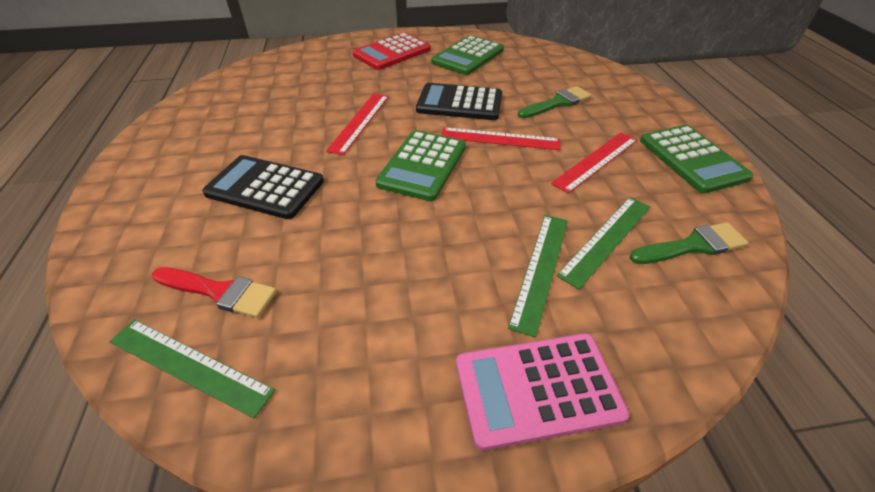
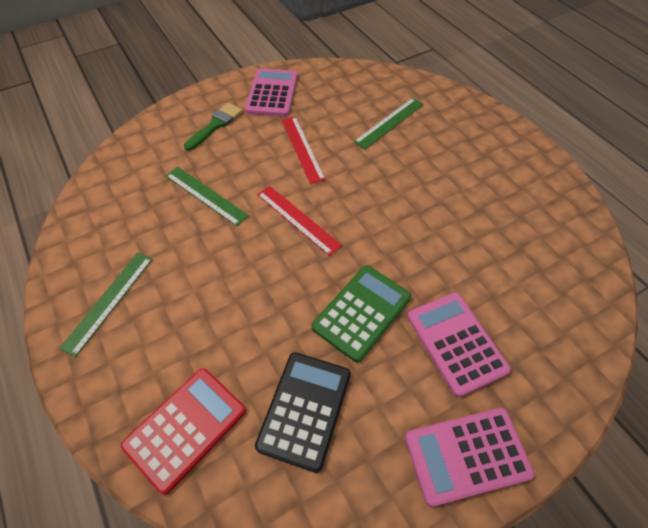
black calculator: [202,155,324,219] [416,83,502,120] = 2 -> [255,352,351,473] = 1
green brush: [518,86,592,118] [630,222,749,264] = 2 -> [184,103,242,151] = 1
green calculator: [375,130,466,201] [431,35,504,75] [640,125,754,193] = 3 -> [312,266,411,363] = 1
pink calculator: [456,333,630,451] = 1 -> [245,68,297,116] [405,408,535,507] [407,292,511,397] = 3
red brush: [152,267,277,318] = 1 -> none = 0
red ruler: [326,94,389,155] [442,127,560,150] [551,133,637,194] = 3 -> [257,186,342,256] [282,116,326,184] = 2

